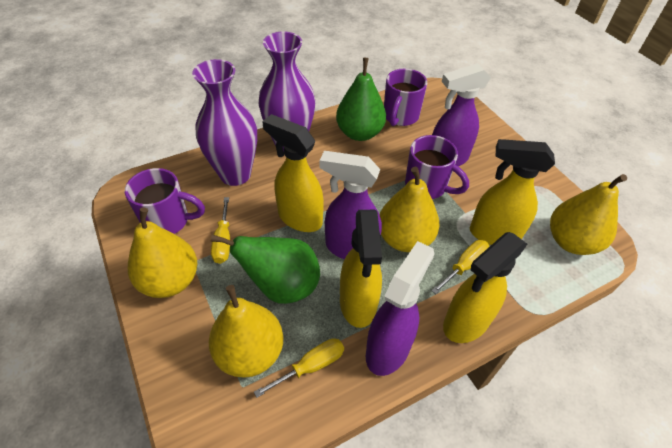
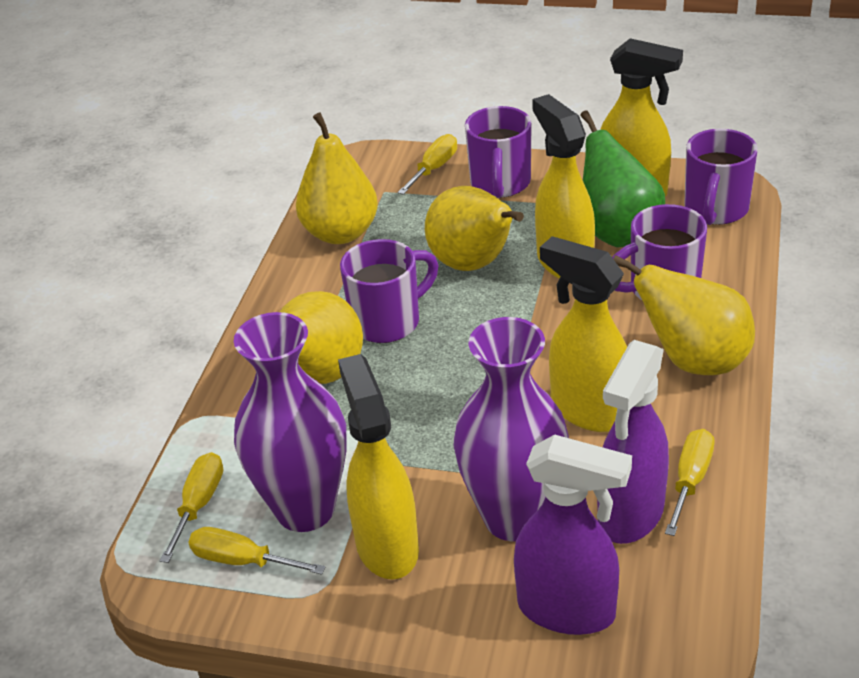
green pear: [211,234,320,304] [336,58,386,141] = 2 -> [580,110,665,247] = 1
purple mug: [125,168,205,234] [384,69,427,126] [405,135,469,199] = 3 -> [340,239,438,343] [465,106,532,198] [612,204,707,300] [684,129,758,225] = 4
purple spray bottle: [320,151,382,259] [366,241,434,376] [432,63,491,166] = 3 -> [514,434,632,635] [597,340,669,544] = 2
yellow screwdriver: [211,197,230,264] [254,338,344,398] [431,240,490,294] = 3 -> [160,452,223,563] [188,527,326,575] [398,134,457,195] [665,429,715,536] = 4

